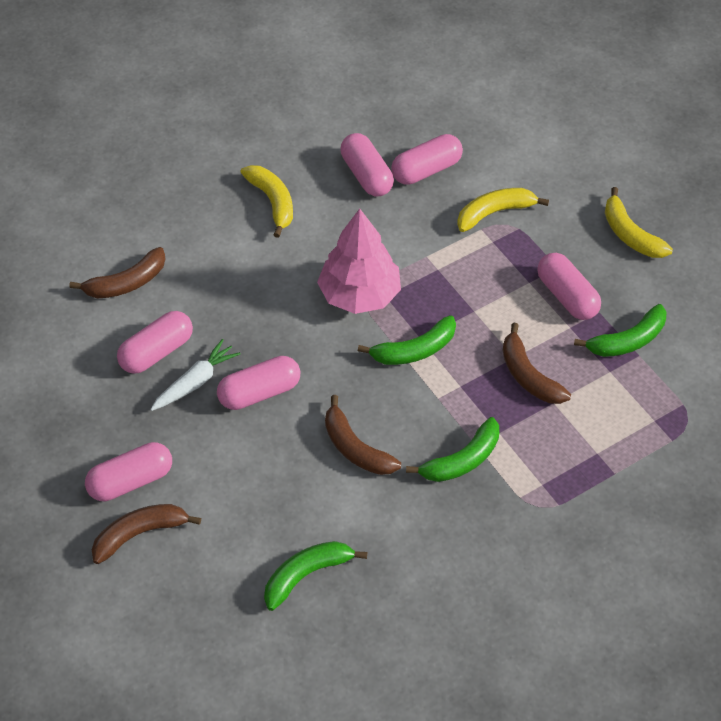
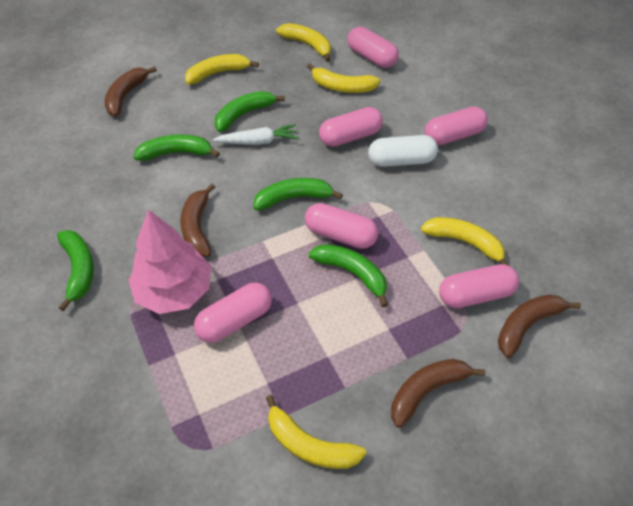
green banana: [264,541,367,611] [358,315,456,365] [406,417,499,482] [574,304,667,357] = 4 -> [57,230,94,311] [134,135,220,161] [215,91,285,132] [253,178,343,210] [309,244,388,307] = 5
white capsule: none = 0 -> [368,135,438,167] = 1
yellow banana: [240,165,293,238] [457,188,549,232] [605,187,673,258] = 3 -> [185,54,259,84] [266,395,366,469] [276,23,331,62] [307,64,381,93] [421,217,509,266] = 5

